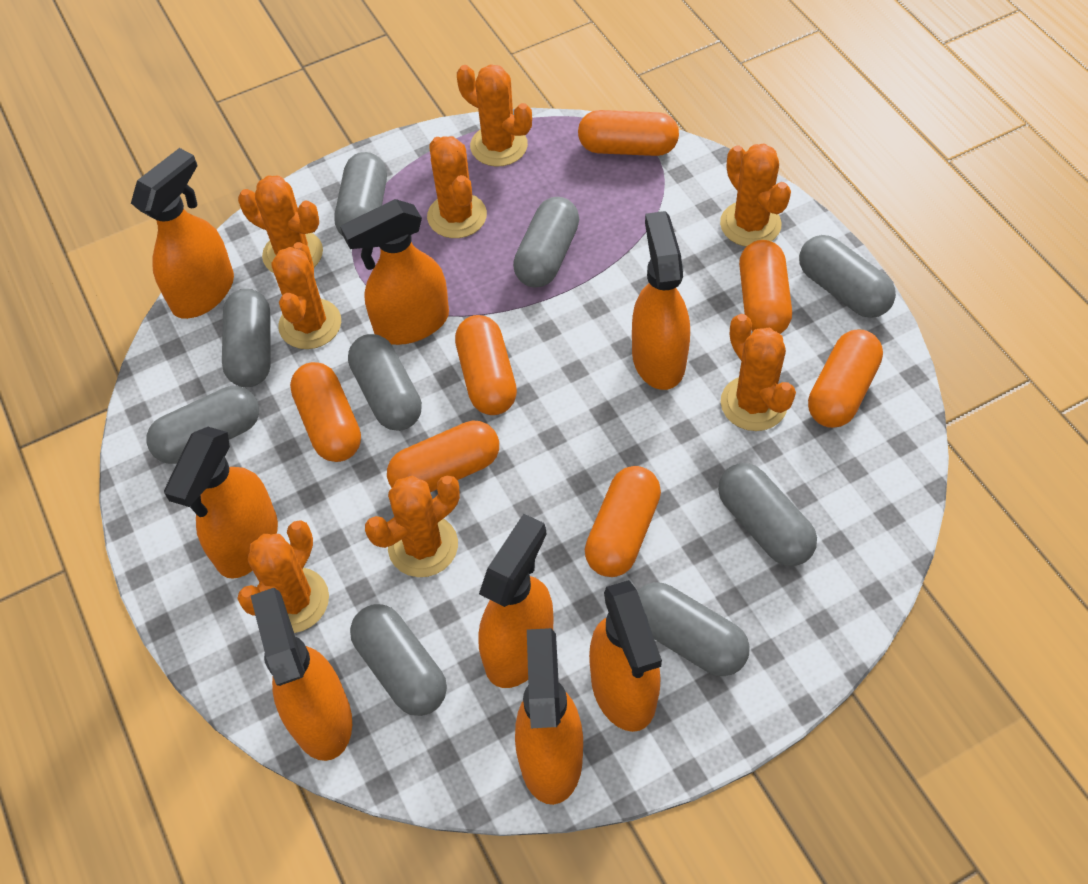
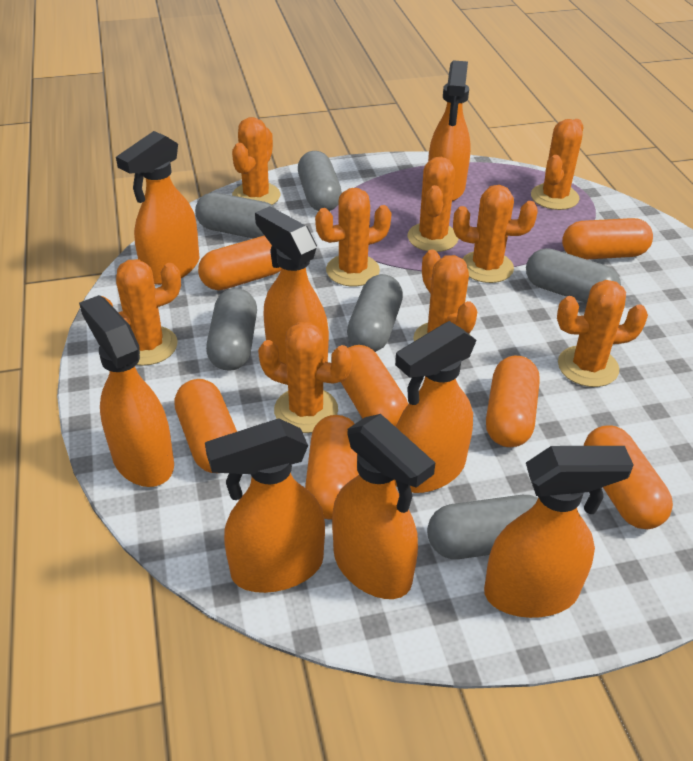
grey capsule: [146,386,259,464] [222,289,271,387] [335,152,387,236] [348,334,422,431] [350,604,447,716] [513,197,579,287] [637,582,750,676] [718,463,817,566] [799,235,896,318] = 9 -> [195,193,277,239] [206,288,257,371] [298,151,342,211] [347,274,403,352] [427,495,538,559] [526,248,621,303] = 6
orange cactus: [237,520,329,633] [238,176,323,273] [271,242,341,349] [365,475,460,577] [427,136,487,238] [457,64,532,167] [720,144,791,247] [721,314,796,431] = 8 -> [102,259,181,366] [232,117,280,205] [258,322,353,433] [315,188,391,286] [408,157,459,252] [413,249,477,341] [453,185,538,283] [531,119,583,210] [557,280,648,387] = 9

